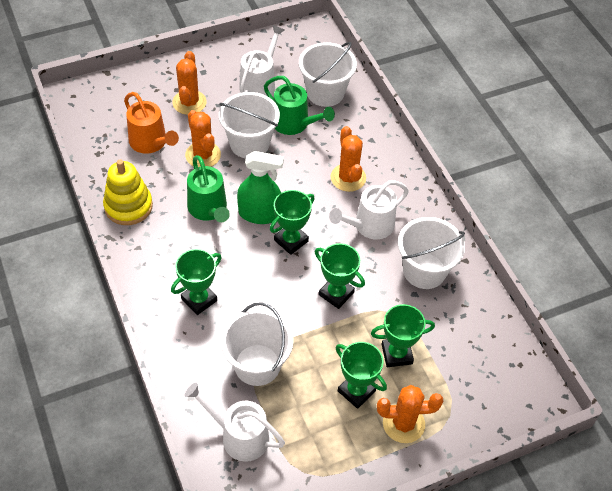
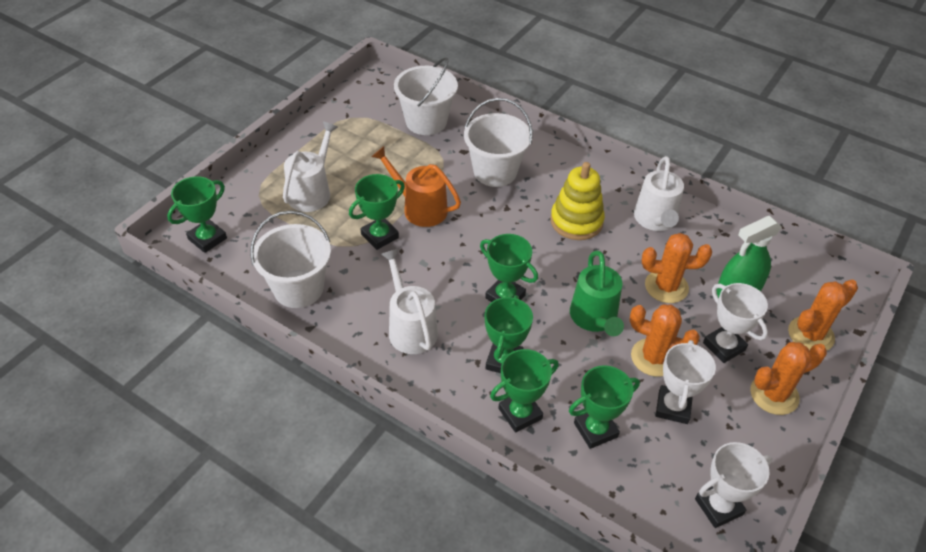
green trophy: [171,249,222,315] [270,190,315,255] [315,243,365,309] [336,342,387,409] [371,304,435,367] = 5 -> [167,176,227,253] [349,174,405,250] [480,234,538,302] [485,295,533,373] [490,349,559,433] [569,365,640,449] = 6
green watering can: [187,155,230,222] [264,76,335,135] = 2 -> [570,251,624,336] = 1
white bucket: [219,92,280,159] [221,302,293,386] [299,42,357,107] [398,217,465,289] = 4 -> [250,211,331,308] [394,57,458,135] [464,98,533,187] = 3
white trophy: none = 0 -> [656,340,716,424] [695,442,772,528] [703,283,768,363] = 3

